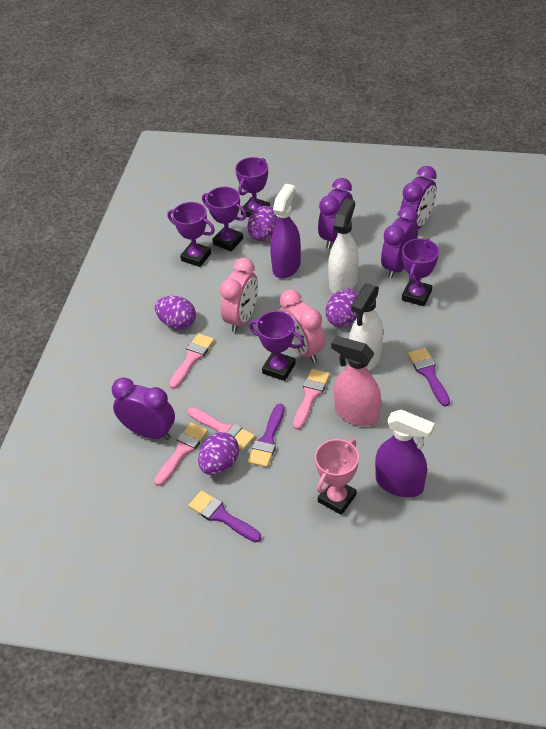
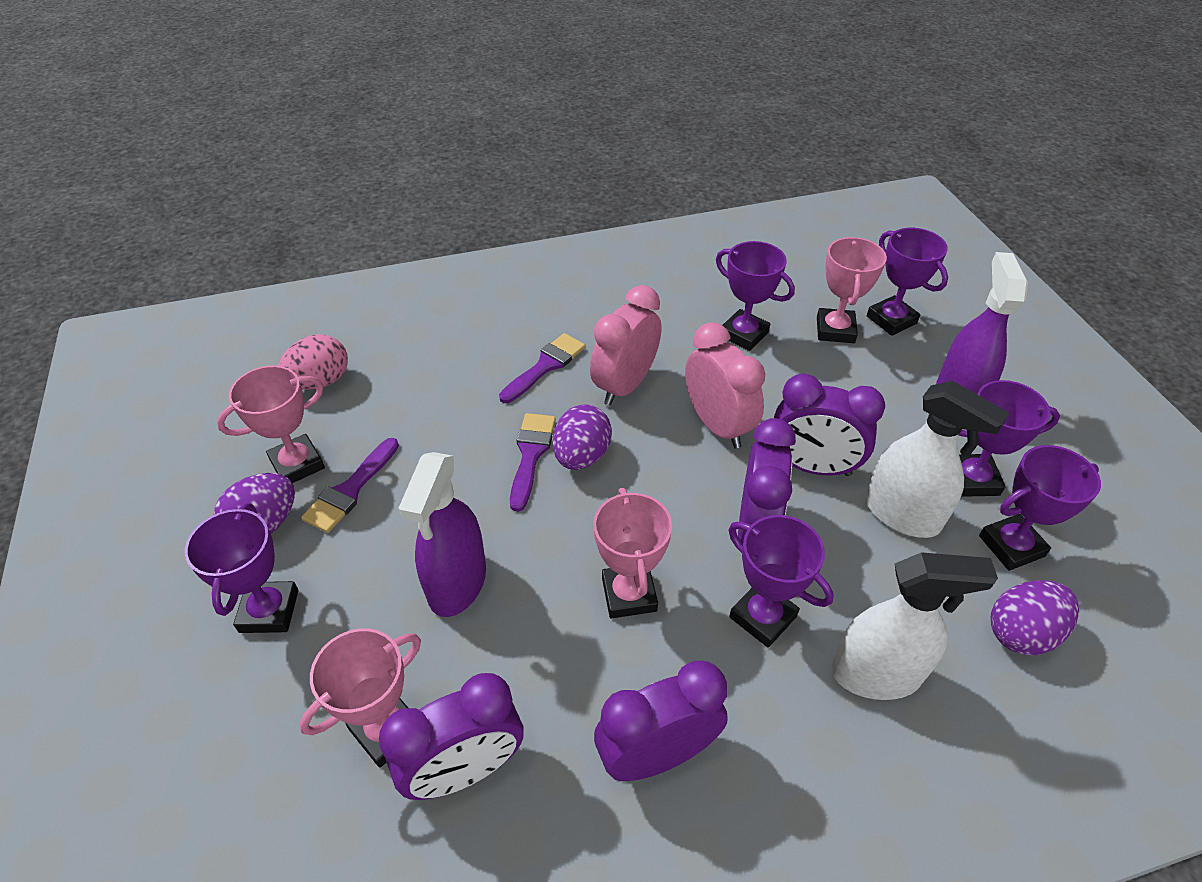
pink brush: [154,422,208,486] [169,333,214,389] [188,407,255,451] [293,369,330,430] = 4 -> none = 0
pink egg: none = 0 -> [278,334,348,390] = 1
pink spray bottle: [331,336,381,426] = 1 -> none = 0
pink trophy: [315,439,359,515] = 1 -> [217,365,325,483] [300,628,421,768] [593,488,672,619] [817,237,887,343] = 4
purple egg: [155,296,196,330] [198,432,239,475] [247,206,278,241] [325,289,358,327] = 4 -> [214,473,295,533] [553,404,612,470] [991,580,1079,655] = 3
purple trophy: [167,202,215,267] [202,187,247,251] [235,157,270,218] [249,311,305,381] [402,238,439,306] = 5 -> [185,503,299,633] [716,241,795,351] [729,515,834,648] [867,228,948,336] [958,380,1060,497] [979,445,1101,571] = 6

